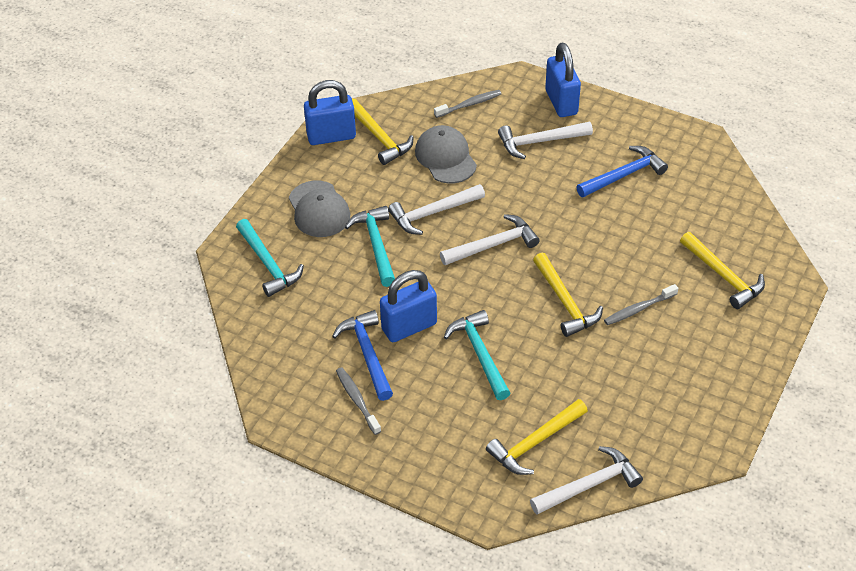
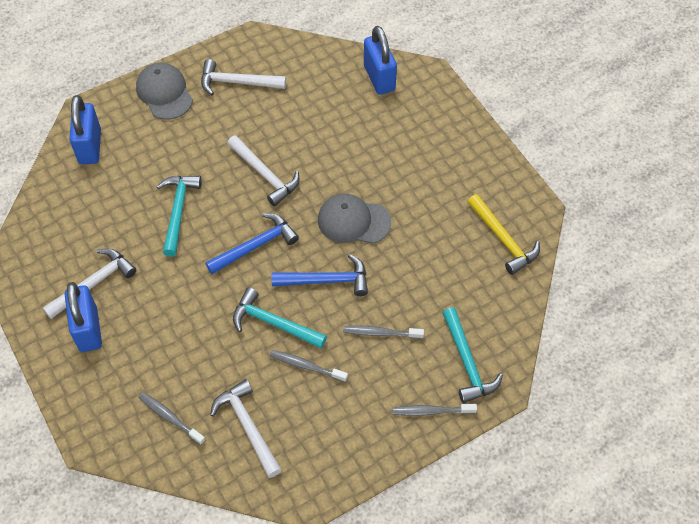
grey toothbrush: [336,368,381,435] [434,90,501,118] [604,284,678,325] = 3 -> [138,392,206,445] [270,350,348,382] [343,325,424,339] [393,404,477,416] = 4
yellow hammer: [352,99,413,165] [486,399,588,475] [533,253,603,337] [680,232,765,309] = 4 -> [467,194,540,275] = 1

